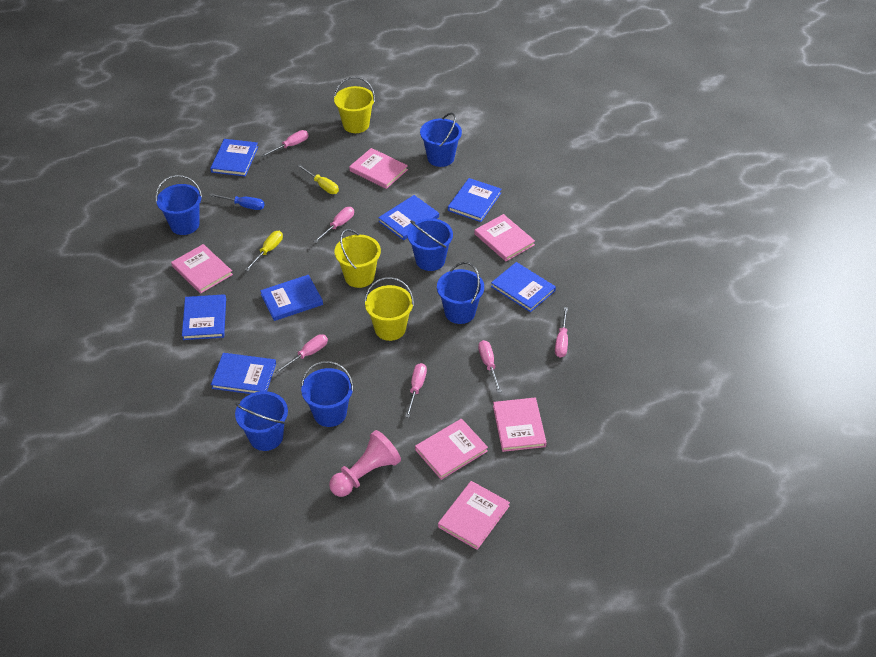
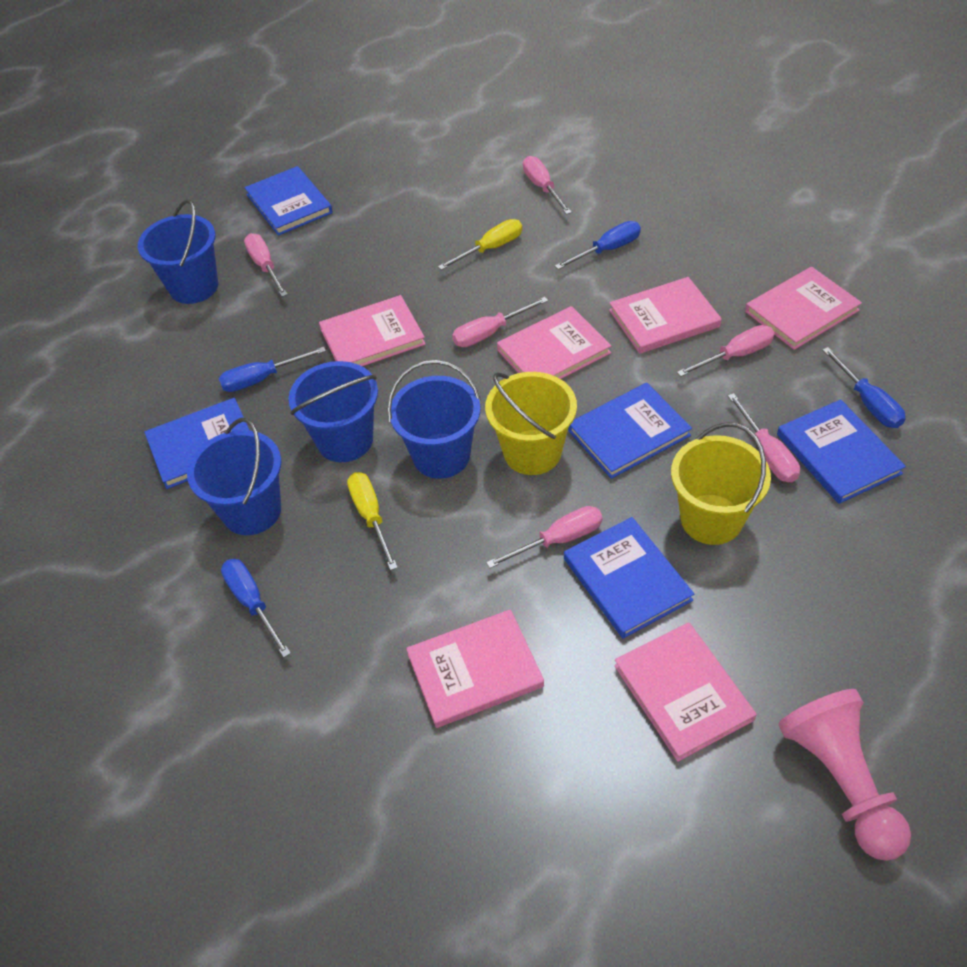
blue book: [182,294,226,340] [210,139,258,176] [211,353,276,394] [260,275,323,321] [378,195,439,240] [448,178,502,222] [491,262,556,312] = 7 -> [144,398,250,489] [245,166,333,236] [564,517,694,639] [568,383,692,479] [777,399,906,504] = 5
blue bucket: [156,175,202,235] [235,391,288,451] [301,361,354,427] [407,218,453,271] [420,113,462,167] [437,262,484,324] = 6 -> [138,199,218,304] [187,418,281,535] [288,361,378,462] [387,360,481,479] = 4
blue screwdriver: [209,193,264,210] = 1 -> [219,347,326,392] [221,559,291,658] [555,221,641,270] [823,347,906,428] = 4
yellow bucket: [334,77,375,133] [335,229,381,288] [364,277,414,341] = 3 -> [485,372,577,475] [671,422,771,545] = 2

